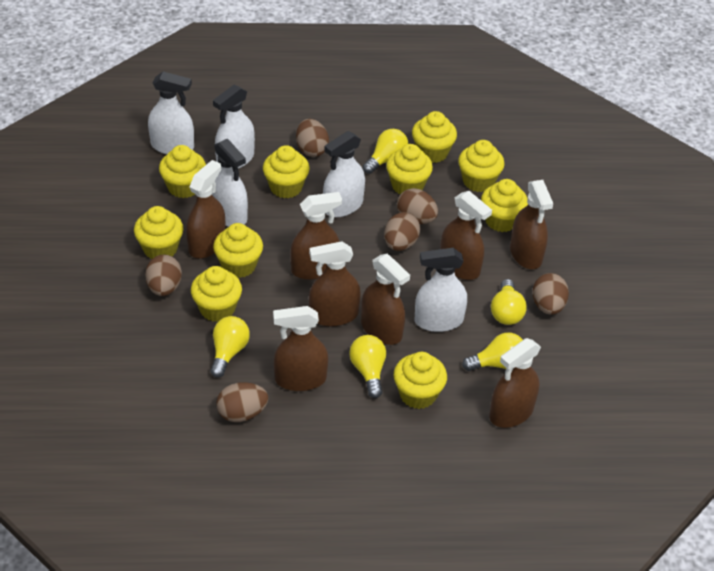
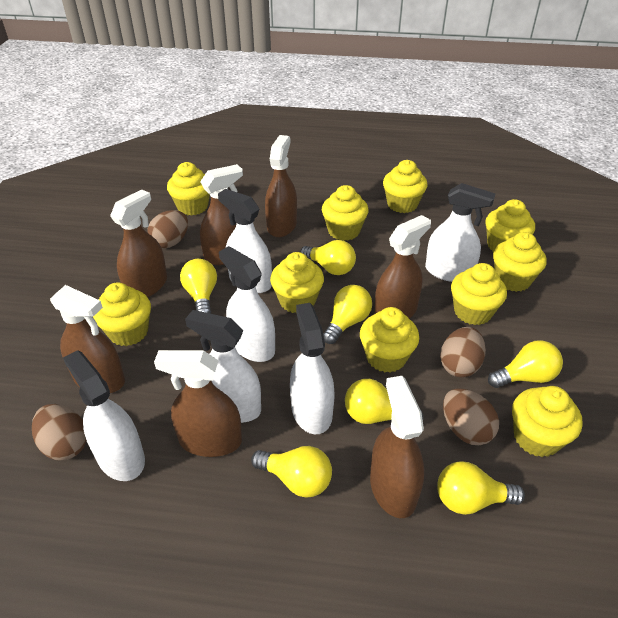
brown egg: [145,255,182,296] [216,382,268,422] [296,119,329,157] [384,212,420,251] [397,188,438,224] [533,273,569,315] = 6 -> [32,404,87,460] [148,210,188,248] [440,327,486,377] [443,388,499,445] = 4
brown spray bottle: [186,160,225,259] [273,306,328,391] [290,192,342,280] [309,241,361,326] [361,253,410,345] [440,191,492,280] [489,338,541,428] [510,180,553,269] = 8 -> [50,285,125,393] [110,189,167,297] [154,350,242,457] [200,164,243,265] [265,135,297,237] [370,376,424,518] [374,215,431,319] = 7
white spray bottle: [148,72,194,154] [212,139,248,227] [213,85,255,169] [323,131,365,217] [415,248,467,332] = 5 -> [63,350,145,481] [185,310,261,423] [218,189,272,293] [219,246,275,362] [290,303,335,434] [425,183,495,282] = 6
yellow light bulb: [210,316,250,378] [349,335,386,398] [363,129,409,174] [462,333,523,371] [491,279,526,325] = 5 -> [180,259,217,314] [251,446,332,498] [300,240,356,275] [323,285,372,344] [345,379,423,424] [437,461,525,515] [488,340,563,388] = 7

